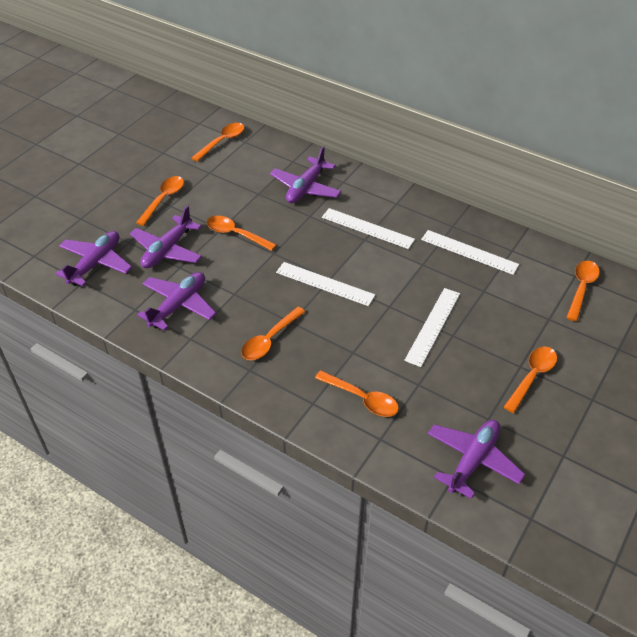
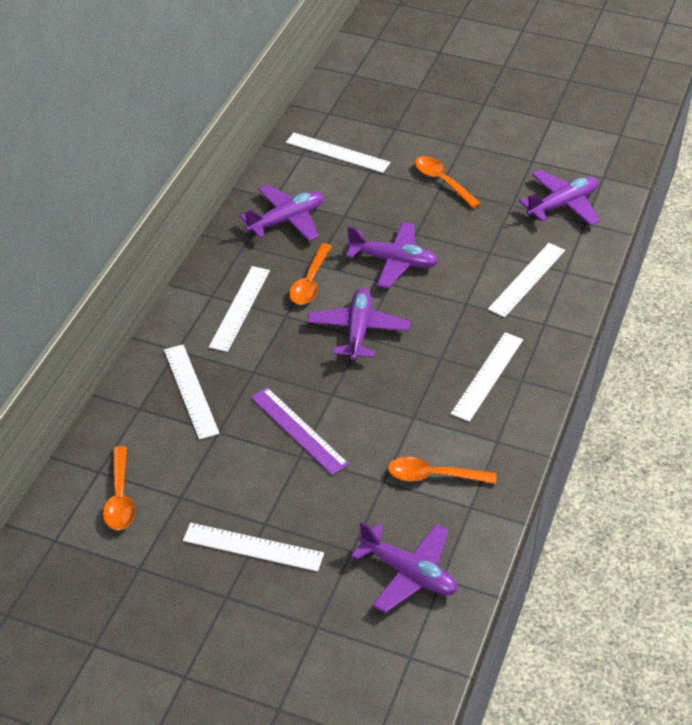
orange spoon: [136,176,184,226] [192,123,245,162] [207,216,276,251] [241,307,305,360] [315,370,399,417] [504,347,557,413] [566,261,600,321] = 7 -> [103,446,135,530] [289,243,332,305] [388,457,496,484] [415,156,481,208] = 4
purple ruler: none = 0 -> [251,387,349,475] = 1
white ruler: [276,262,375,306] [322,208,415,249] [404,288,460,367] [421,230,519,275] = 4 -> [164,345,220,440] [183,523,324,572] [209,266,270,352] [286,133,390,173] [451,332,523,422] [488,243,565,318] = 6

